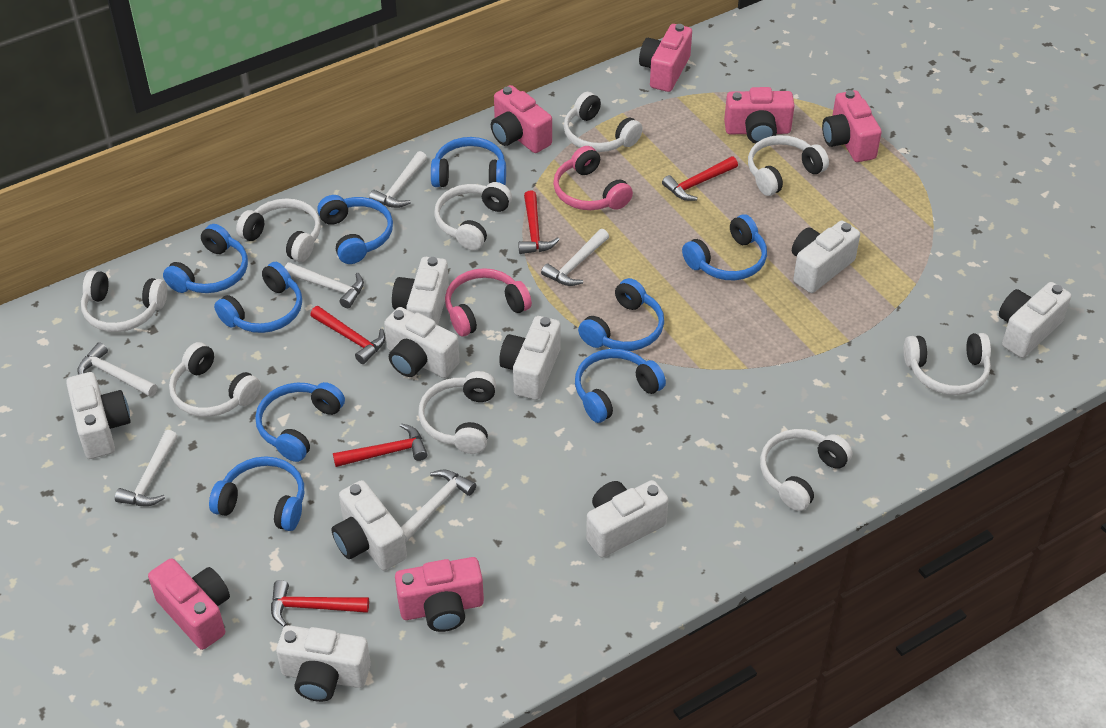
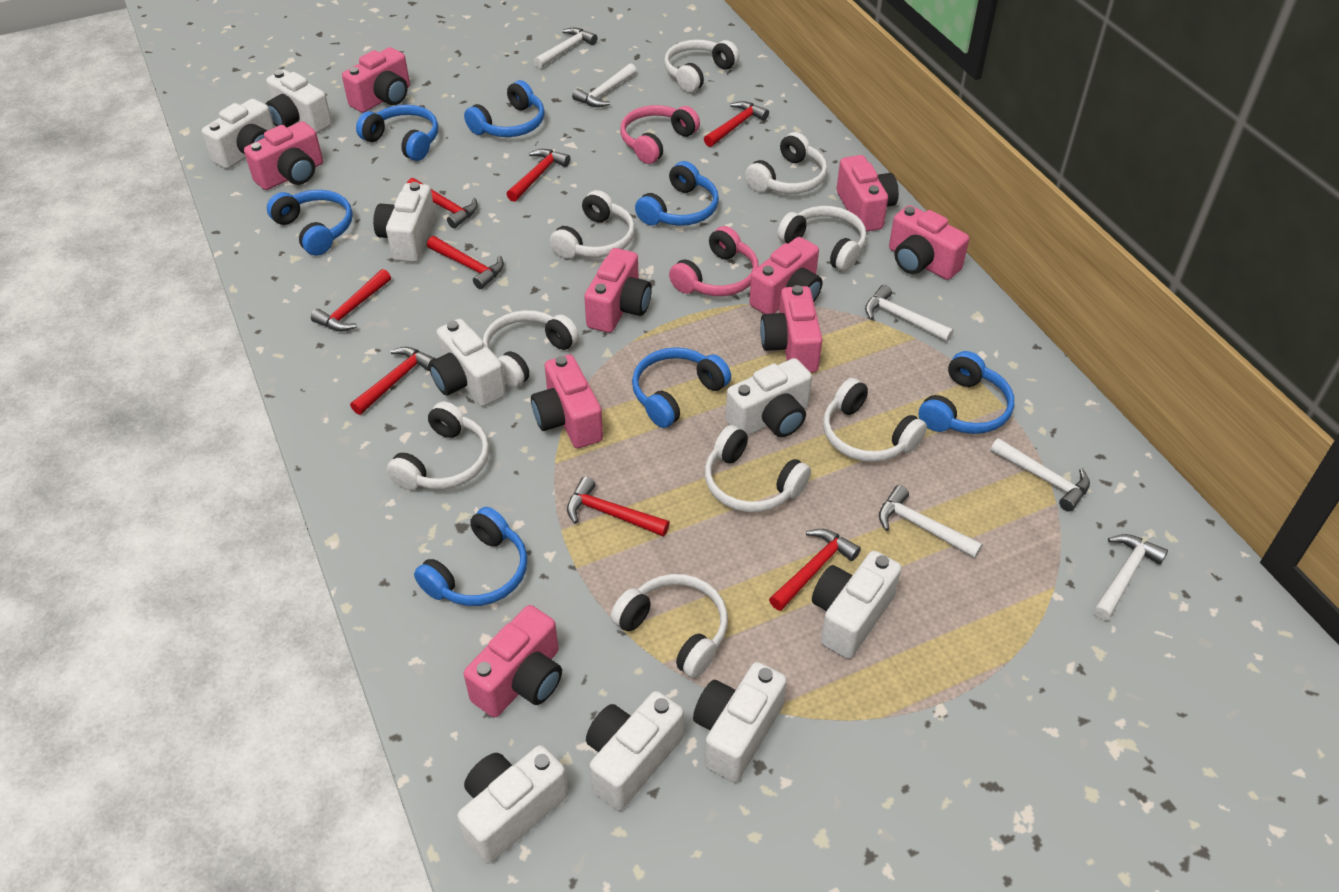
blue headphones: [163,224,248,293] [209,456,304,531] [214,262,302,333] [255,382,345,462] [317,195,393,264] [431,137,506,187] [575,349,666,423] [578,278,664,351] [682,214,767,280] = 9 -> [267,190,353,256] [356,105,438,161] [414,507,527,606] [464,80,545,137] [632,347,731,428] [635,161,719,226] [919,351,1014,434] = 7
pink camera: [148,558,230,650] [395,557,484,632] [491,85,552,153] [639,24,692,92] [724,87,795,144] [822,90,882,162] = 6 -> [244,121,323,190] [342,47,410,113] [464,605,562,717] [531,355,603,448] [584,248,652,333] [749,237,823,314] [760,285,822,373] [837,155,899,232] [889,205,969,280] = 9
red hammer: [271,580,369,627] [310,306,385,364] [333,423,428,467] [518,191,560,254] [662,156,738,201] = 5 -> [311,269,391,331] [350,347,436,415] [407,178,478,228] [427,236,504,289] [507,149,570,202] [567,476,670,537] [704,101,769,147] [769,529,861,611] = 8

